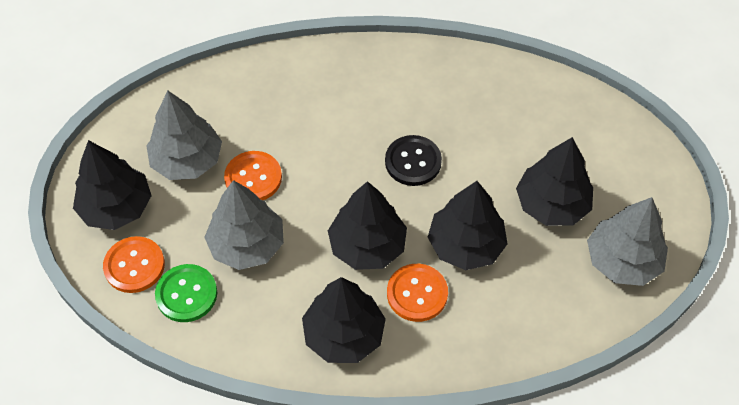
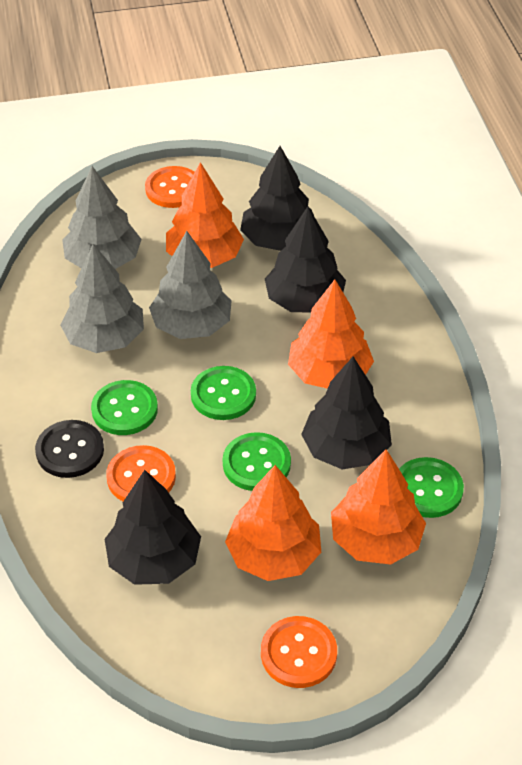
black tree: [73,140,152,230] [302,277,386,363] [328,181,407,270] [428,181,507,270] [516,137,593,226] = 5 -> [105,470,201,585] [240,146,314,251] [265,207,346,312] [301,357,392,470] = 4
green button: [155,264,217,322] = 1 -> [91,380,158,435] [191,366,256,420] [223,432,291,491] [399,457,464,518] = 4
orange tree: none = 0 -> [166,162,244,268] [225,465,321,581] [288,279,374,389] [331,449,426,565] = 4

